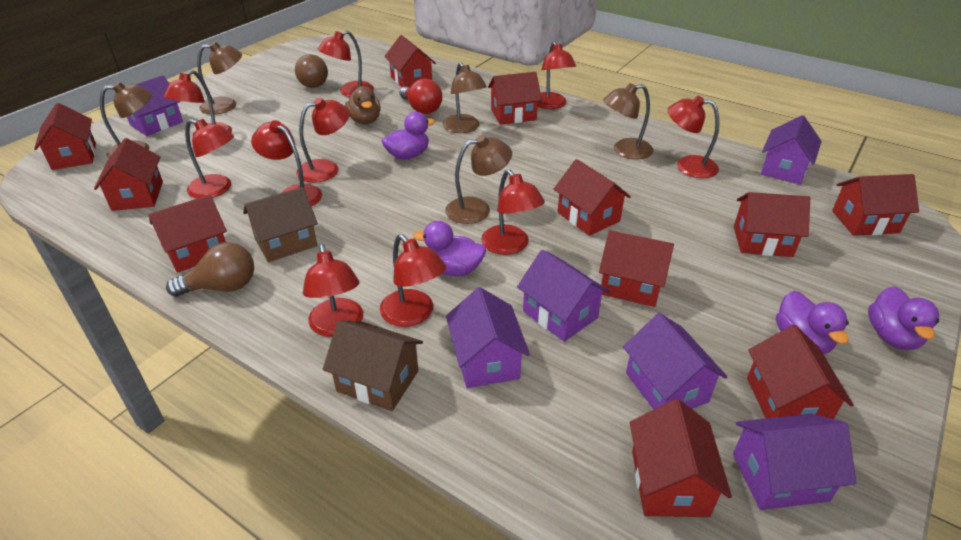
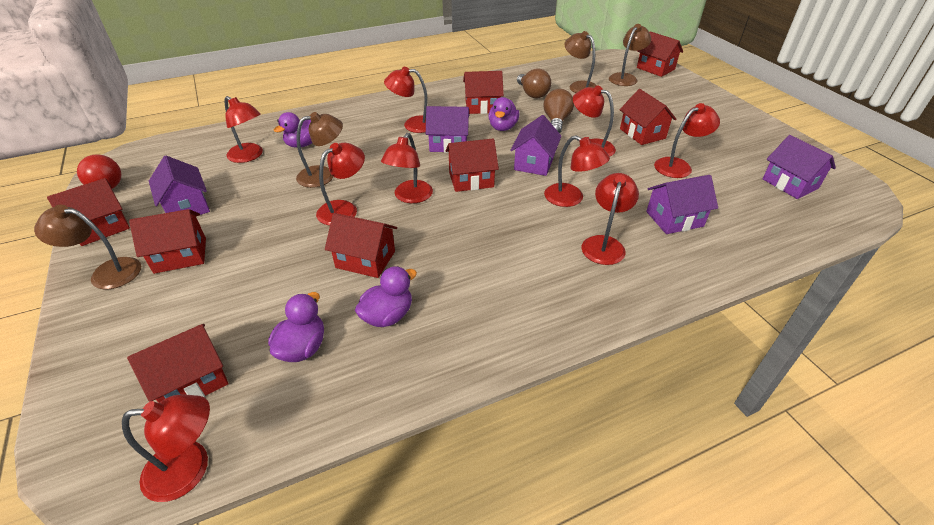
brown duck: [345,86,381,124] = 1 -> none = 0
brown house: [243,187,318,262] [323,320,423,411] = 2 -> none = 0
brown lamp: [100,82,152,159] [197,42,242,114] [442,62,487,133] [445,135,512,224] [603,83,654,159] = 5 -> [34,205,141,289] [296,112,343,188] [564,31,597,93] [609,24,651,86] = 4
purple house: [127,75,183,136] [446,287,530,388] [517,250,610,342] [623,313,727,409] [733,414,856,510] [761,115,822,184] = 6 -> [149,156,210,215] [426,106,469,153] [510,115,562,176] [646,175,718,234] [763,135,836,199] = 5
red house: [34,103,96,170] [94,138,163,211] [148,195,227,273] [384,35,436,87] [488,72,542,125] [554,159,631,236] [599,230,674,307] [630,399,732,517] [734,192,810,257] [747,325,853,419] [832,174,919,236] = 11 -> [47,178,130,246] [127,324,229,403] [129,209,206,274] [325,213,397,278] [445,139,499,192] [463,71,504,114] [620,89,677,145] [637,31,683,77] = 8
red lamp: [163,70,232,136] [185,119,234,198] [251,120,322,207] [297,98,350,183] [303,244,363,337] [318,31,374,97] [380,234,446,327] [481,170,545,255] [538,41,576,109] [667,96,719,178] = 10 -> [122,394,210,502] [224,96,263,163] [316,143,365,226] [381,133,433,203] [384,67,428,133] [544,135,610,207] [573,85,616,157] [581,173,639,265] [654,103,720,178] = 9

